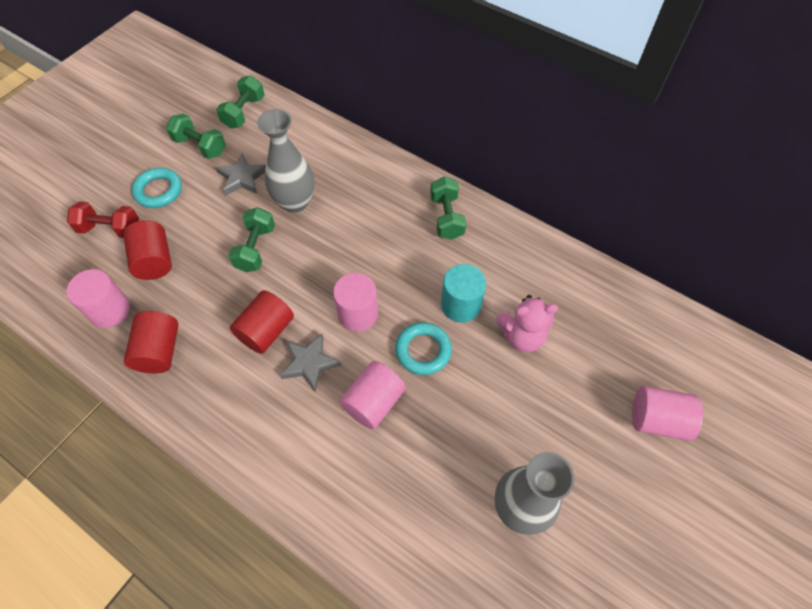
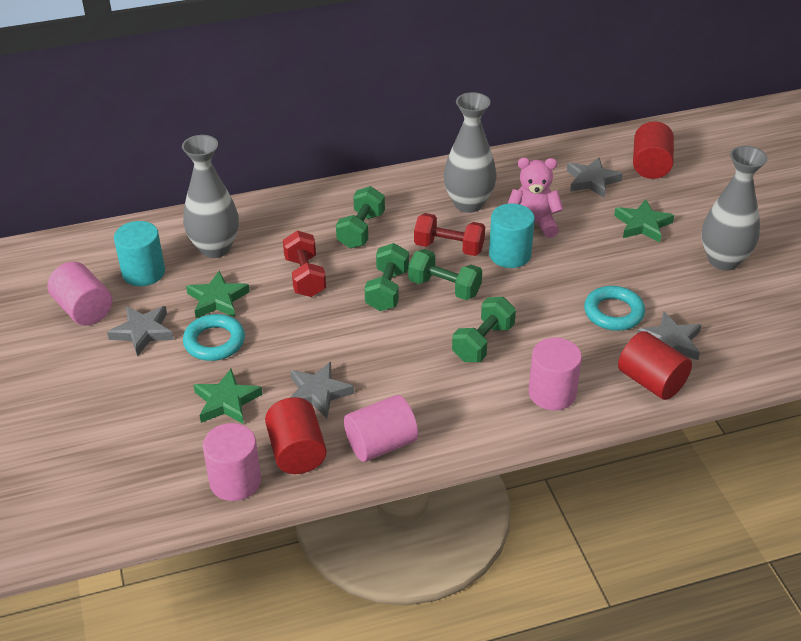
green star: none = 0 -> [186,271,250,318] [193,369,262,424] [614,199,674,243] = 3
grey star: [216,153,266,196] [280,333,341,392] = 2 -> [107,306,174,356] [290,362,354,418] [567,157,623,198] [637,311,701,360] = 4
grey vase: [257,109,315,213] [495,452,575,535] = 2 -> [182,135,239,258] [444,92,497,213] [702,146,768,270] = 3
red dumbbell: [67,201,139,238] = 1 -> [283,231,326,297] [414,213,485,256] = 2
turquoise cylinder: [441,264,486,322] = 1 -> [114,221,165,286] [489,203,535,268] = 2

